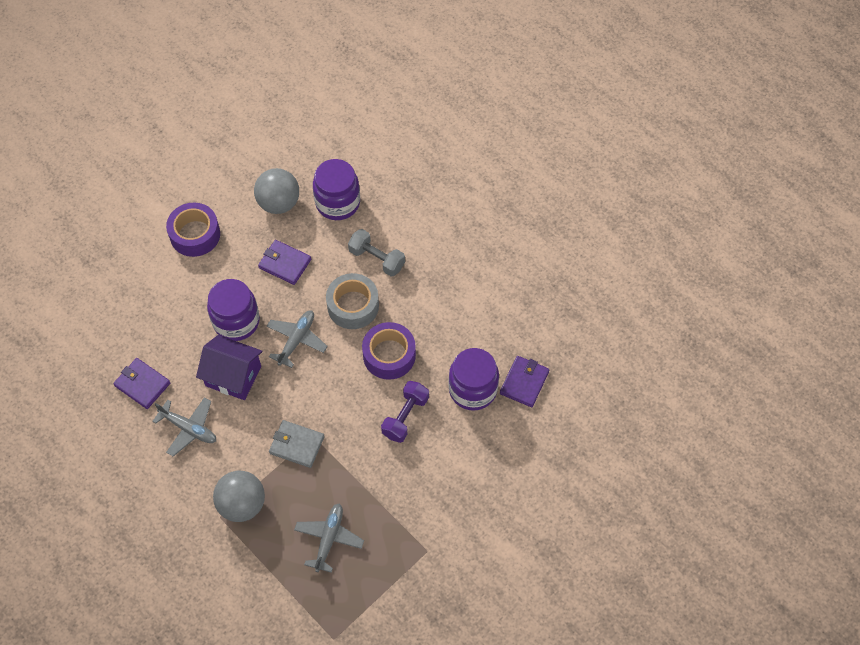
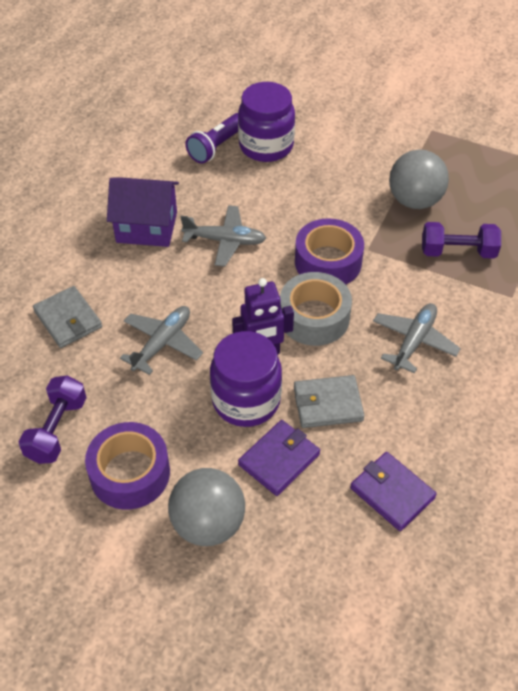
grey dumbbell: [348,229,405,277] = 1 -> none = 0
grey wallet: [269,420,324,468] = 1 -> [33,286,102,348] [294,375,365,428] = 2
purple dumbbell: [381,381,429,443] = 1 -> [19,375,87,464] [422,222,501,259] = 2
purple flashlight: none = 0 -> [185,113,238,164] = 1
purple jar: [207,279,260,341] [313,159,360,220] [448,348,499,411] = 3 -> [210,331,282,427] [238,82,295,162] = 2
purple robot: none = 0 -> [232,278,294,354] = 1
purple wallet: [113,358,170,409] [258,240,311,285] [500,356,549,407] = 3 -> [238,420,320,496] [350,452,437,531] = 2

